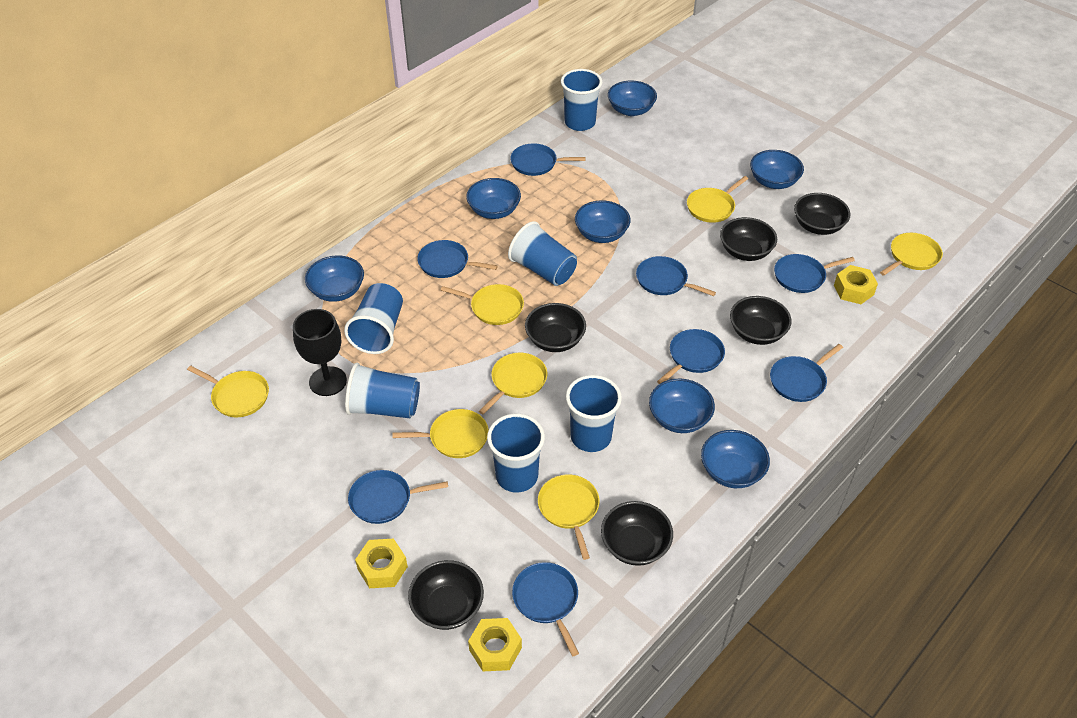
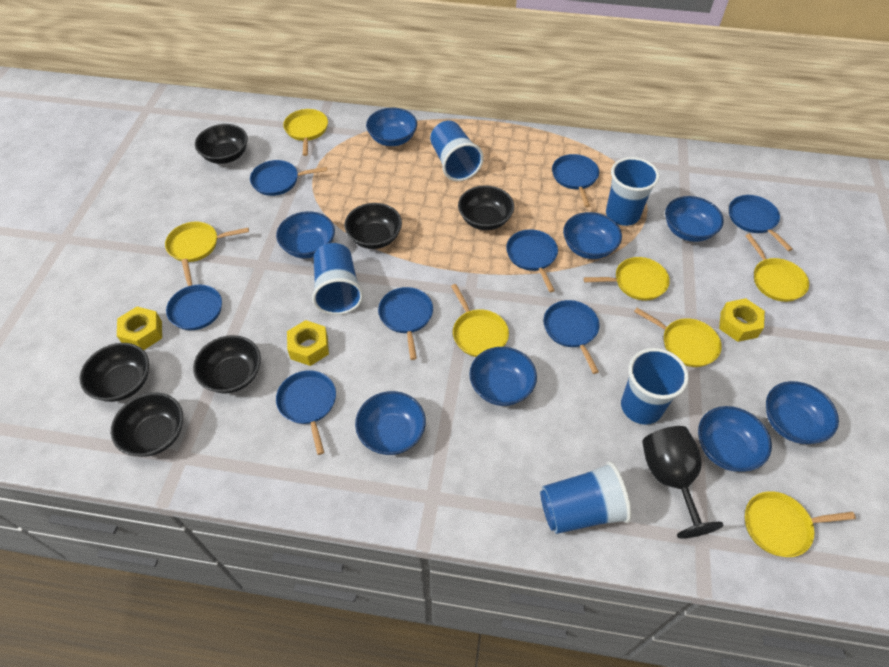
blue bowl: [305,255,364,302] [466,178,521,219] [575,200,631,243] [608,81,657,116] [649,379,715,433] [701,430,770,488] [750,150,804,189] = 7 -> [276,211,335,259] [355,391,426,455] [366,108,417,146] [469,347,537,406] [563,212,622,259] [665,196,724,242] [698,406,772,472] [766,381,839,444] = 8
blue cup: [344,283,403,354] [345,363,420,418] [487,414,545,493] [508,221,577,286] [561,69,602,131] [566,375,622,452] = 6 -> [312,243,363,315] [430,121,484,181] [540,462,632,534] [606,157,659,226] [621,348,689,425] = 5

